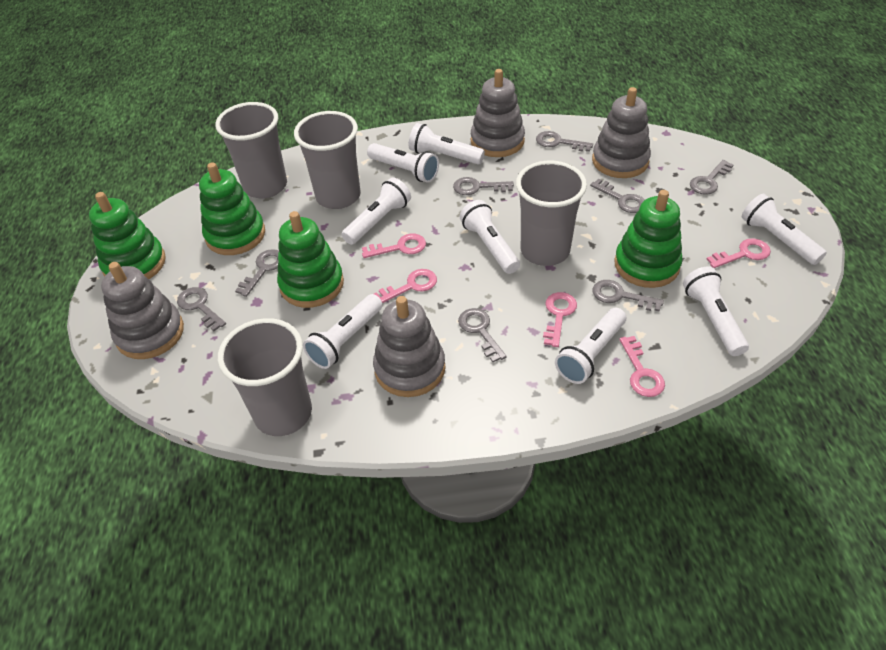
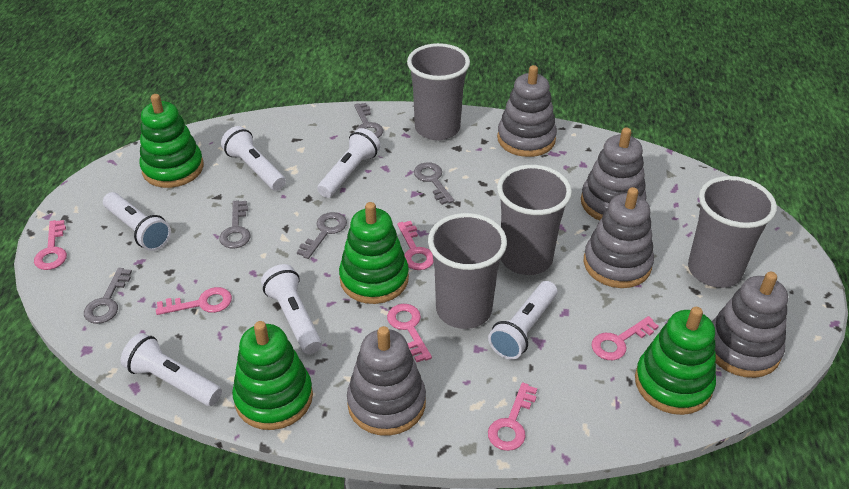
grey key: [177,287,226,331] [235,249,279,297] [453,177,514,195] [458,308,507,362] [536,131,593,152] [590,179,645,213] [593,280,664,312] [690,160,734,195] = 8 -> [84,268,132,324] [219,200,250,249] [297,212,347,259] [354,103,383,138] [414,162,454,205] = 5
grey stacking toy: [101,262,184,359] [373,296,446,397] [471,69,525,157] [592,87,651,178] = 4 -> [347,326,426,436] [497,65,557,157] [581,127,647,221] [584,187,654,288] [712,272,788,378] = 5
pink key: [362,234,426,258] [374,269,437,303] [543,292,577,347] [619,336,665,397] [706,238,771,268] = 5 -> [34,220,67,270] [156,287,232,315] [387,304,432,362] [397,221,434,270] [488,382,537,451] [591,316,659,360] = 6
white flashlight: [303,294,383,369] [341,177,411,245] [367,143,439,183] [409,123,485,165] [460,200,520,274] [555,308,626,384] [683,266,749,356] [742,194,827,265] = 8 -> [103,192,171,251] [121,333,222,406] [221,126,286,191] [261,264,322,354] [317,128,380,198] [488,281,557,360] = 6

